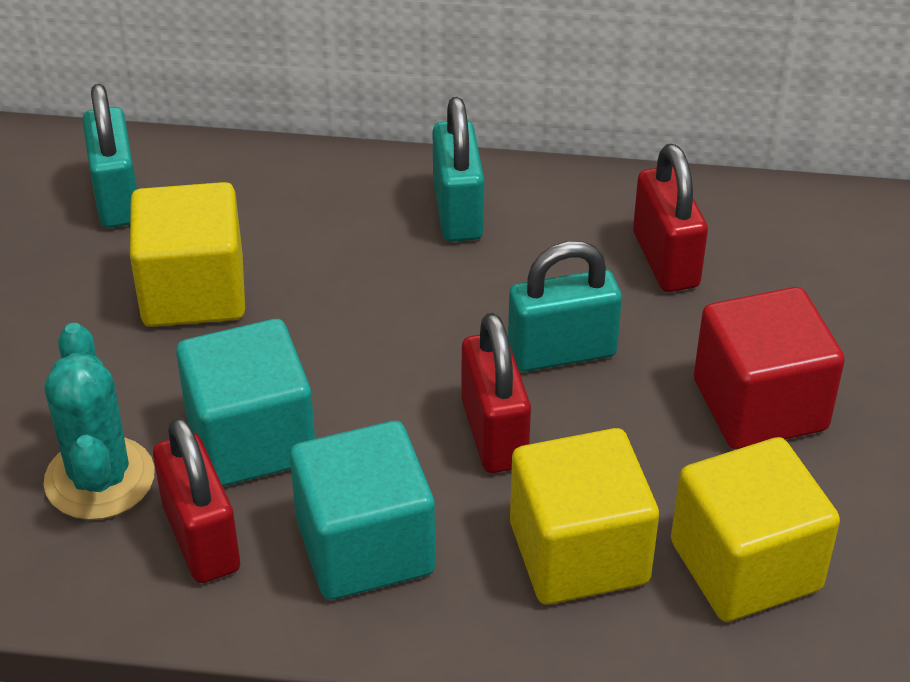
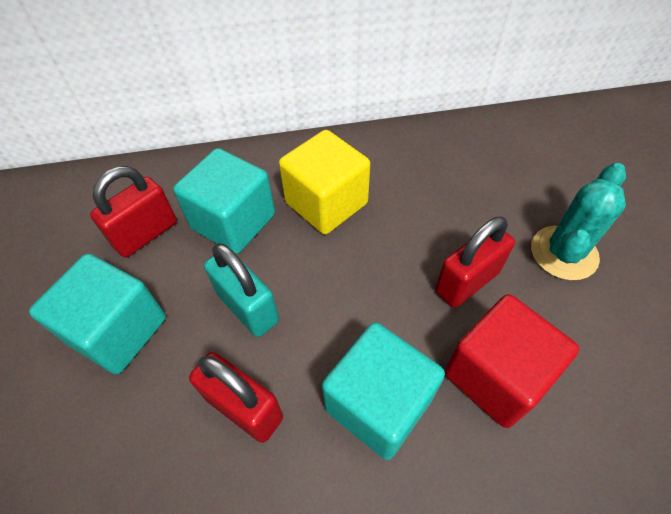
turquoise cube: [176,319,315,486] [290,421,435,600] = 2 -> [29,253,166,374] [173,148,275,254] [322,322,445,460] = 3
turquoise padlock: [83,84,137,228] [433,97,484,242] [508,241,622,372] = 3 -> [204,243,279,337] = 1
yellow cube: [130,182,245,327] [510,428,659,605] [671,437,840,622] = 3 -> [279,130,370,234] = 1

